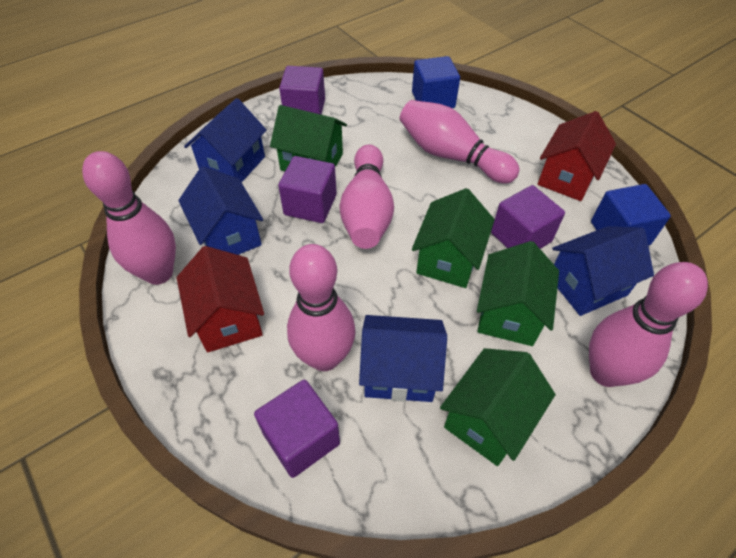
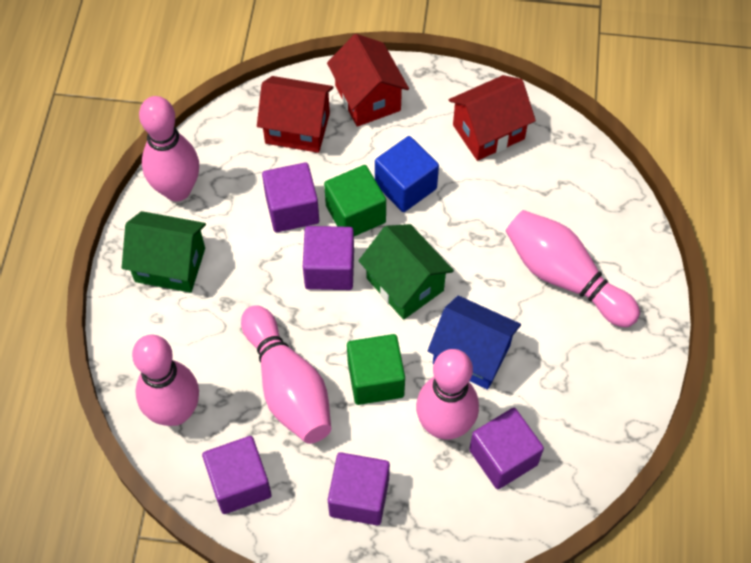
blue cube: [412,56,460,108] [591,184,671,246] = 2 -> [375,136,439,212] = 1
blue house: [178,166,263,255] [184,98,267,182] [359,315,447,402] [552,226,654,316] = 4 -> [428,295,521,390] = 1
green cube: none = 0 -> [324,165,386,236] [347,334,405,405] = 2
green house: [270,105,347,171] [412,188,495,288] [440,348,556,466] [477,241,559,346] = 4 -> [122,211,206,293] [358,224,454,320] = 2
purple cube: [254,380,340,478] [278,156,337,223] [279,66,325,115] [491,185,565,249] = 4 -> [202,436,272,514] [262,162,319,232] [303,226,354,290] [328,452,390,525] [469,408,544,489] = 5
red house: [177,246,264,352] [538,111,616,201] = 2 -> [257,76,334,153] [327,34,409,127] [449,75,536,161] = 3

